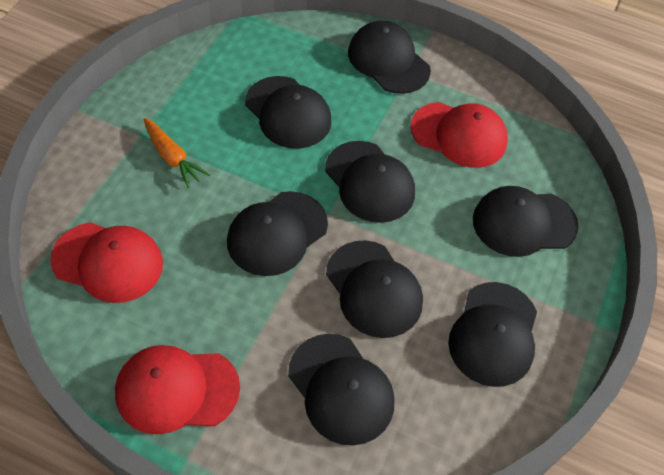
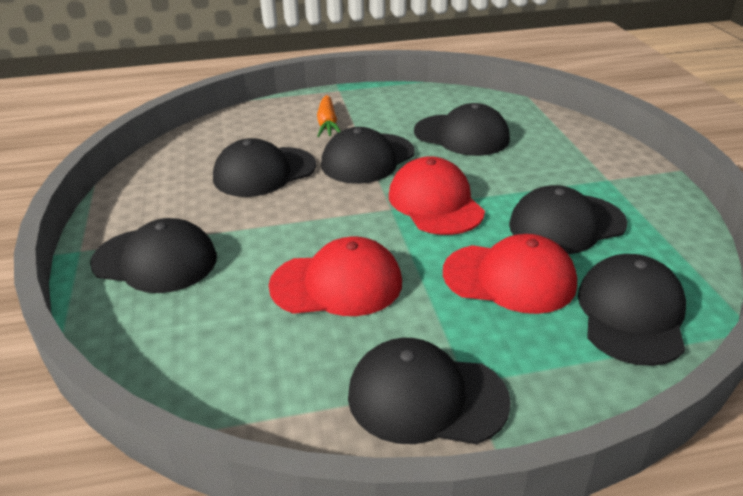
black cap: [227,191,328,276] [245,76,331,149] [288,334,394,446] [325,141,415,223] [326,240,423,338] [348,21,431,94] [448,282,537,387] [473,186,578,257] = 8 -> [90,218,217,293] [213,138,316,197] [321,127,415,184] [348,338,511,444] [414,103,510,156] [509,185,627,254] [578,254,686,366] = 7

